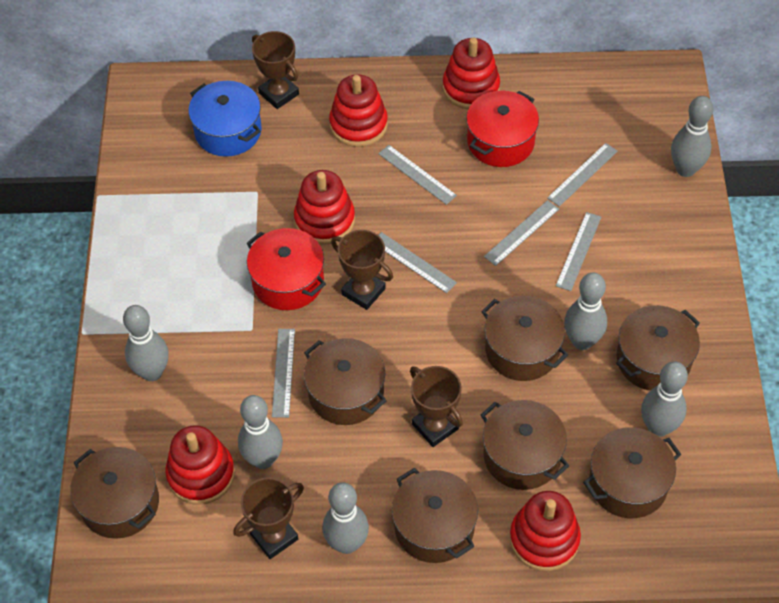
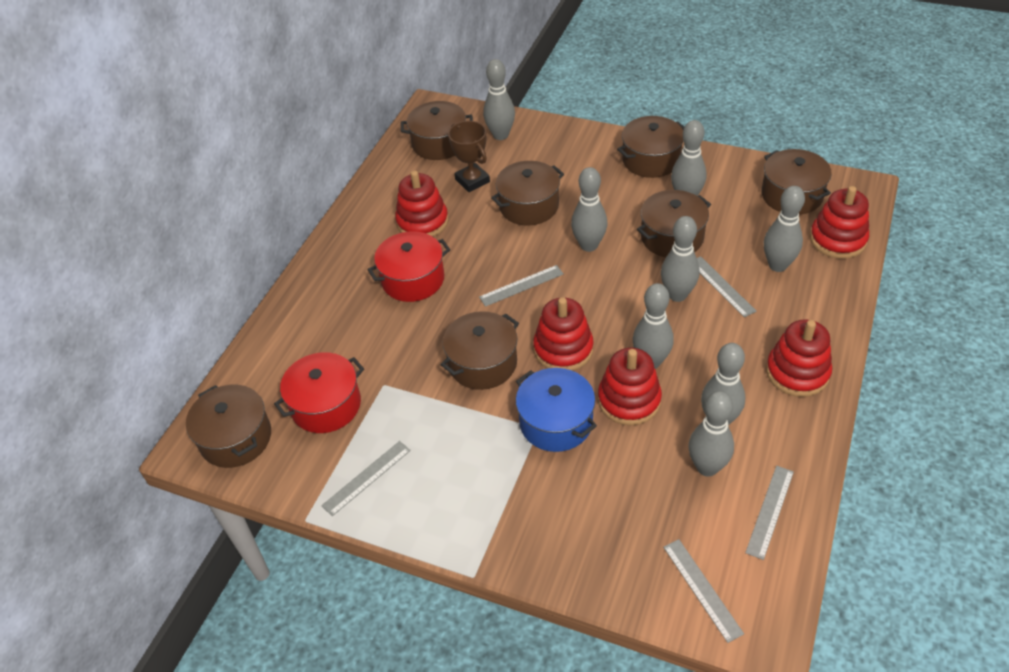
brown trophy: [233,477,304,559] [252,31,299,109] [331,230,393,310] [410,366,463,447] = 4 -> [448,121,490,192] = 1
grey bowling pin: [123,305,169,381] [238,395,283,469] [323,482,369,554] [564,273,607,350] [641,361,688,437] [671,96,713,177] = 6 -> [483,59,515,140] [571,167,607,252] [633,283,674,369] [661,216,700,302] [671,120,707,196] [688,391,734,477] [701,343,745,425] [764,186,805,272] = 8
grey ruler: [272,329,295,418] [378,145,457,205] [379,232,457,293] [484,200,559,266] [547,143,618,207] [556,212,601,291] = 6 -> [321,441,411,516] [479,265,564,307] [663,539,744,643] [697,256,756,318] [745,466,794,560] = 5

